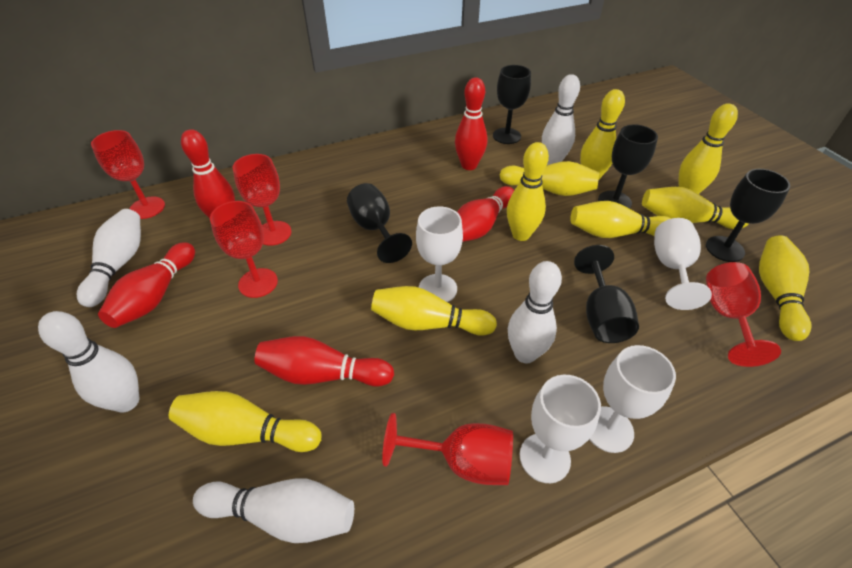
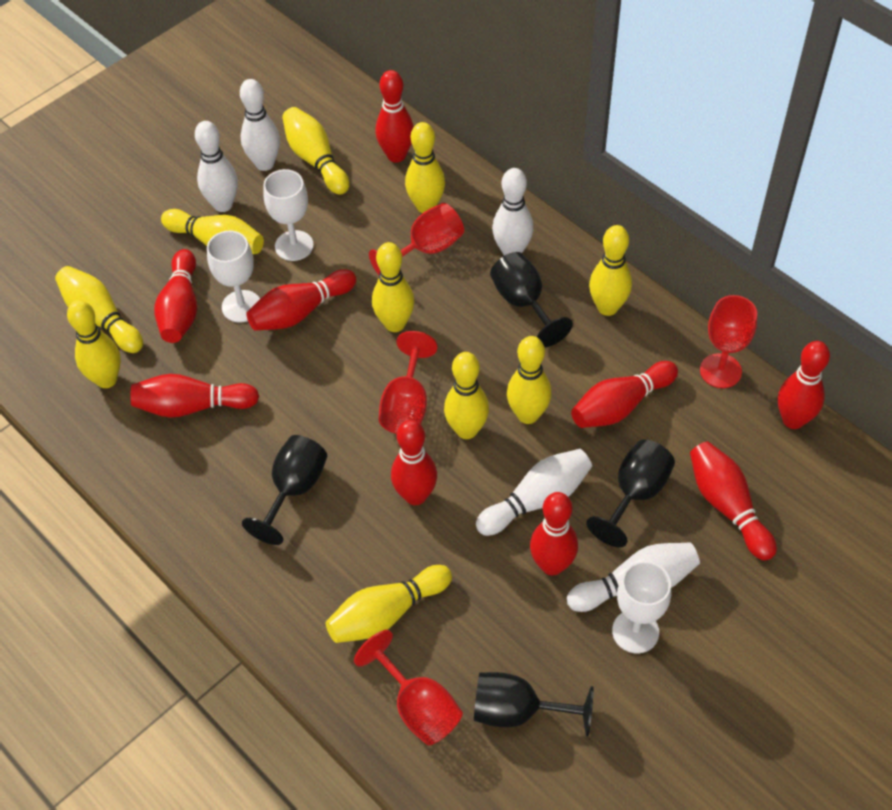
black goblet: [347,183,412,263] [493,65,531,144] [574,245,639,343] [598,124,658,209] [706,169,790,262] = 5 -> [242,435,327,545] [474,672,594,736] [490,252,573,347] [586,440,675,547] = 4
red bowling pin: [98,242,195,328] [181,129,235,219] [254,336,394,387] [455,77,487,170] [457,186,514,242] = 5 -> [131,374,259,418] [154,249,197,343] [246,269,356,331] [375,70,414,162] [391,420,437,505] [530,492,578,576] [571,361,678,428] [690,441,777,561] [778,341,830,429] = 9
red goblet: [91,130,165,219] [210,201,278,298] [233,154,291,246] [382,413,513,485] [706,262,781,367] = 5 -> [354,630,463,745] [369,203,464,275] [379,331,438,434] [700,295,757,388] = 4
white goblet: [416,207,463,302] [520,375,601,483] [589,345,676,453] [654,218,712,310] = 4 -> [207,231,260,323] [263,169,314,261] [612,561,671,654] = 3
yellow bowling pin: [169,391,321,452] [371,286,497,336] [500,161,599,196] [507,142,549,241] [570,201,671,238] [580,89,625,181] [642,187,749,229] [679,103,738,194] [759,235,812,341] = 9 -> [55,266,143,353] [67,300,121,388] [161,209,264,254] [282,107,349,195] [326,565,452,643] [372,242,414,332] [405,122,445,213] [444,352,489,439] [507,336,552,424] [589,225,632,316] = 10

